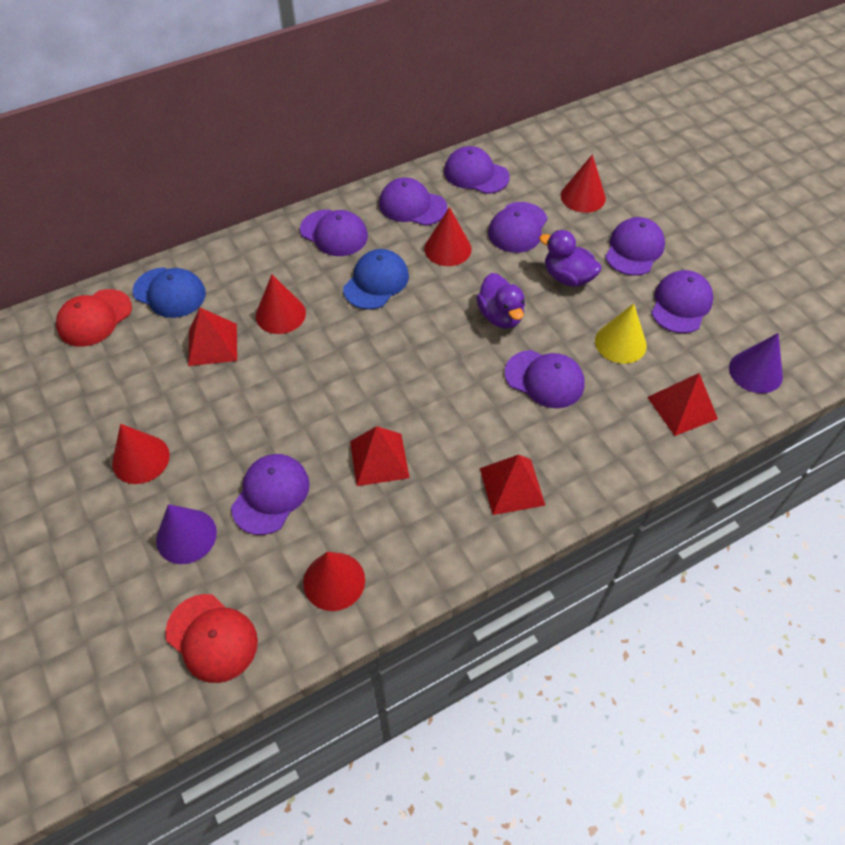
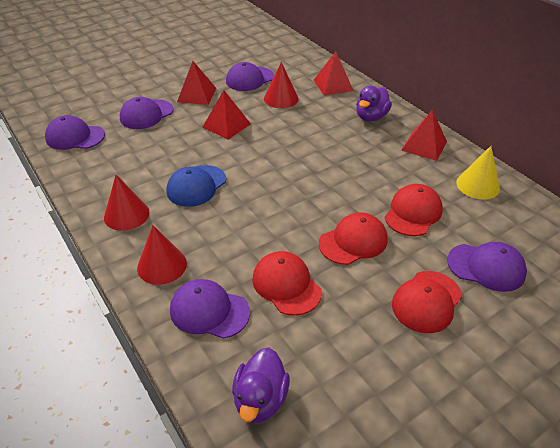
blue cap: [133,267,206,318] [343,249,409,309] = 2 -> [166,165,226,207] = 1
purple cap: [231,454,310,535] [300,210,368,256] [379,178,447,226] [444,146,510,194] [488,202,548,253] [505,350,585,408] [605,217,665,276] [651,270,713,333] = 8 -> [45,115,105,150] [120,97,173,129] [170,279,250,339] [226,62,274,91] [447,242,527,292] = 5
purple cone: [156,504,217,564] [729,333,783,393] = 2 -> none = 0
red cap: [56,289,132,347] [165,594,258,683] = 2 -> [252,251,322,316] [319,212,388,265] [385,184,443,236] [392,271,462,333] = 4
red cone: [112,424,170,484] [256,274,306,334] [303,552,365,611] [424,207,472,266] [561,154,606,213] = 5 -> [104,175,149,231] [137,225,187,285] [264,62,298,108] = 3

